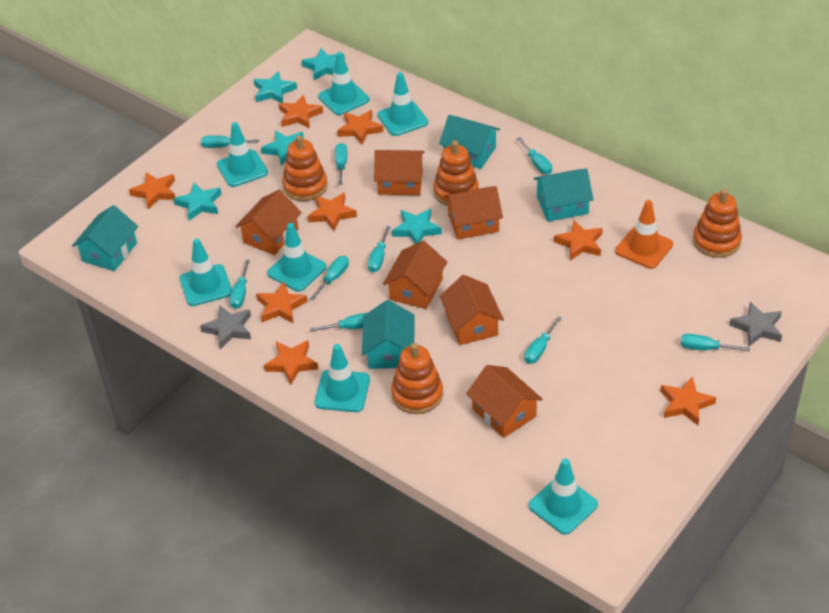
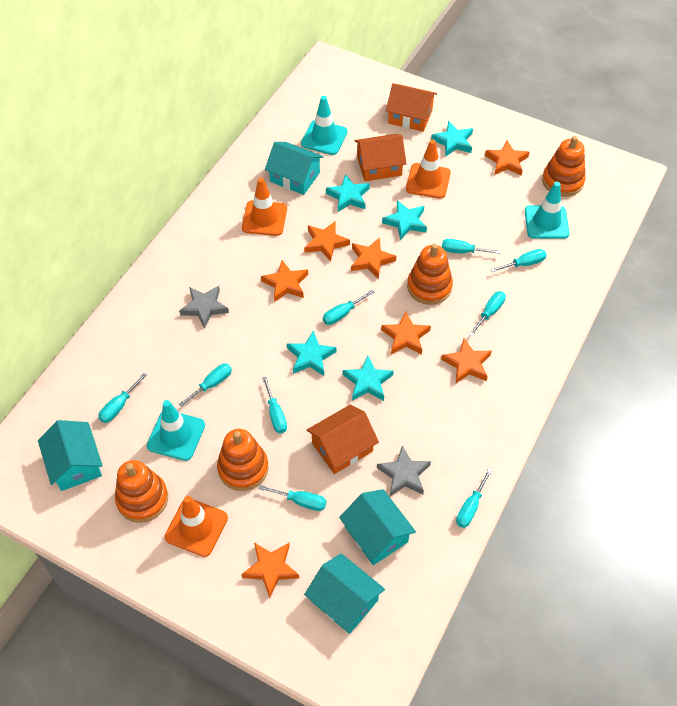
orange house: [235,190,302,255] [374,150,425,195] [383,241,447,309] [439,275,504,345] [444,186,503,240] [466,365,543,438] = 6 -> [307,405,379,474] [354,134,407,181] [386,83,437,132] = 3
orange star: [129,172,175,209] [256,282,308,323] [264,340,318,385] [278,95,323,129] [308,193,357,231] [337,110,383,144] [554,220,603,261] [660,377,716,425] = 8 -> [241,543,299,598] [261,260,308,302] [304,221,350,262] [351,237,396,279] [381,311,431,355] [441,339,492,383] [485,140,529,176] = 7
orange traffic cone: [615,200,673,269] = 1 -> [165,496,228,557] [242,178,287,236] [406,140,451,199] = 3
turquoise traffic cone: [180,239,232,306] [217,122,268,187] [267,223,326,292] [315,344,370,412] [318,52,370,115] [377,72,428,136] [528,458,598,535] = 7 -> [147,400,205,461] [301,96,348,155] [525,182,569,239] = 3

